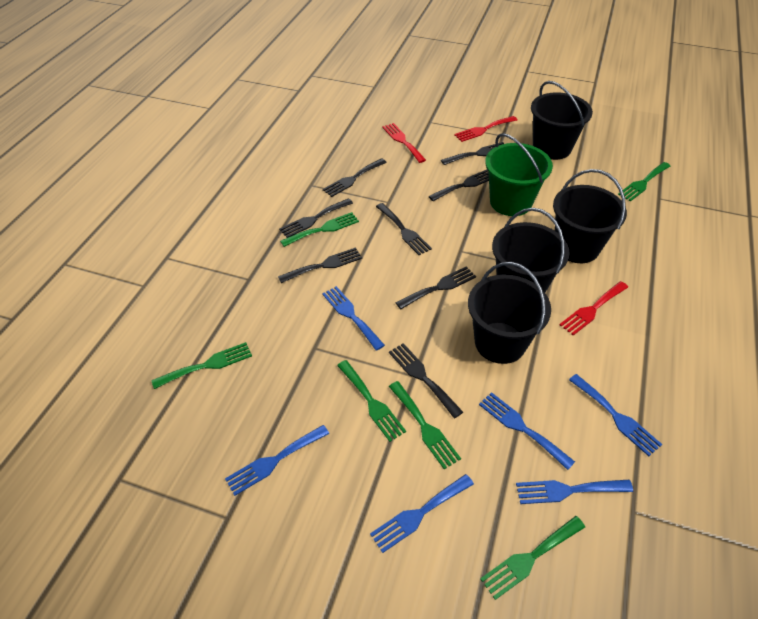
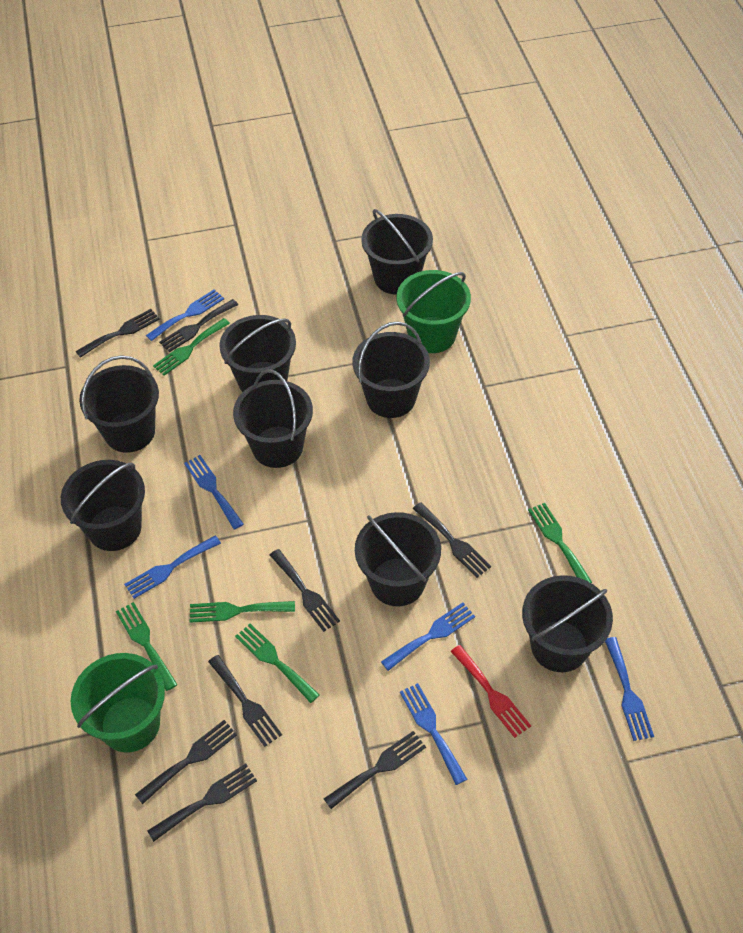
black bucket: [468,262,551,364] [492,208,570,292] [531,81,593,160] [553,169,627,263] = 4 -> [61,460,145,551] [79,355,159,453] [219,315,296,392] [233,369,313,468] [353,321,430,418] [355,512,441,606] [361,209,433,295] [522,575,613,672] = 8
green bucket: [485,133,553,216] = 1 -> [71,653,165,753] [396,270,471,353] = 2
green fork: [151,342,252,389] [280,212,359,247] [337,360,406,442] [389,381,461,469] [480,516,585,600] [618,162,670,201] = 6 -> [116,602,178,691] [153,318,230,376] [190,601,295,623] [235,624,320,703] [528,503,592,583] = 5
red fork: [382,123,426,163] [454,116,517,142] [559,281,628,336] = 3 -> [450,645,531,738] = 1

